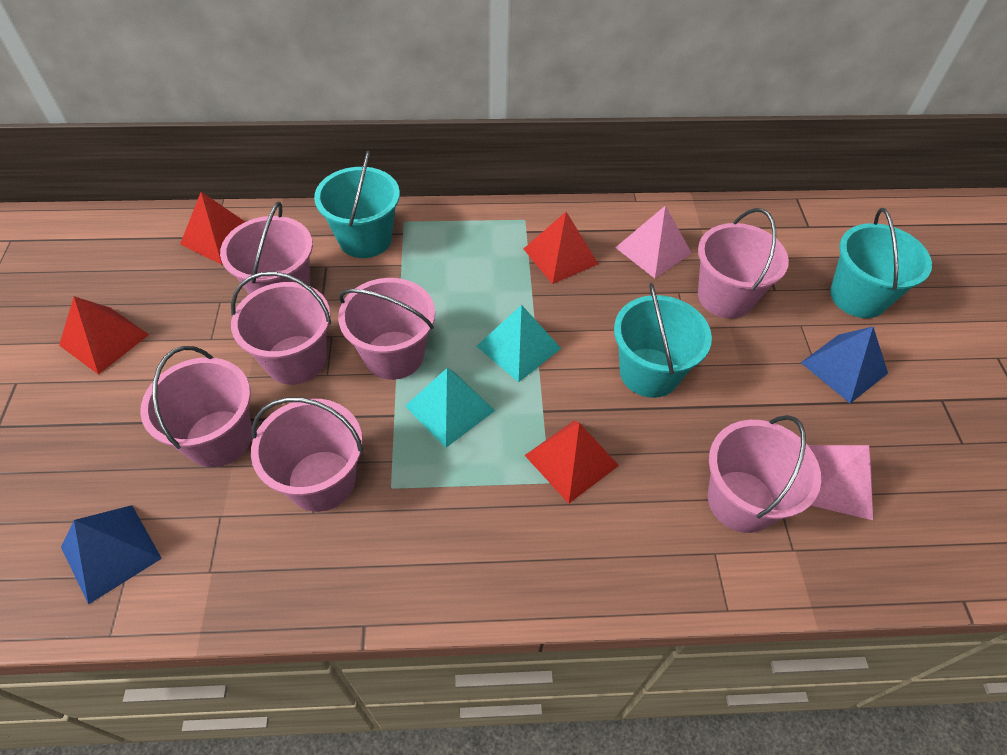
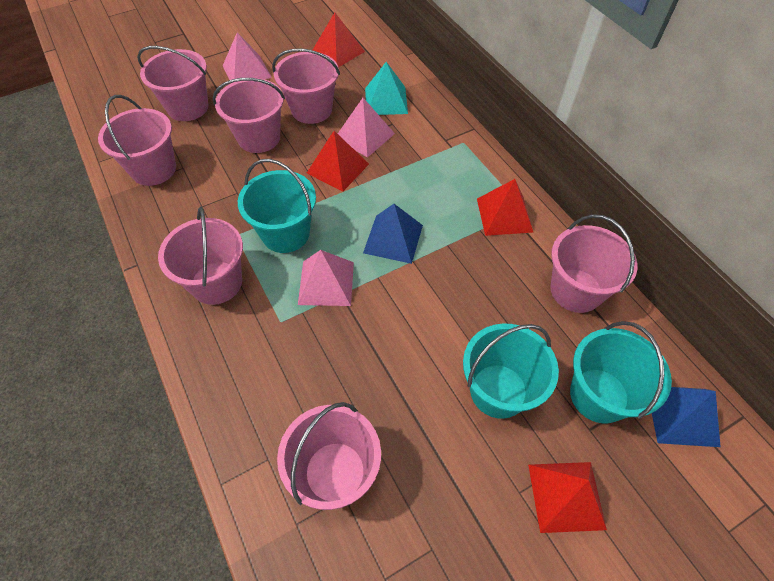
pink pyramid: [615,205,692,278] [808,445,873,520] = 2 -> [223,32,272,80] [298,250,354,306] [338,98,395,158] = 3
turquoise pyramid: [405,368,495,448] [477,305,561,382] = 2 -> [365,62,408,115] = 1

